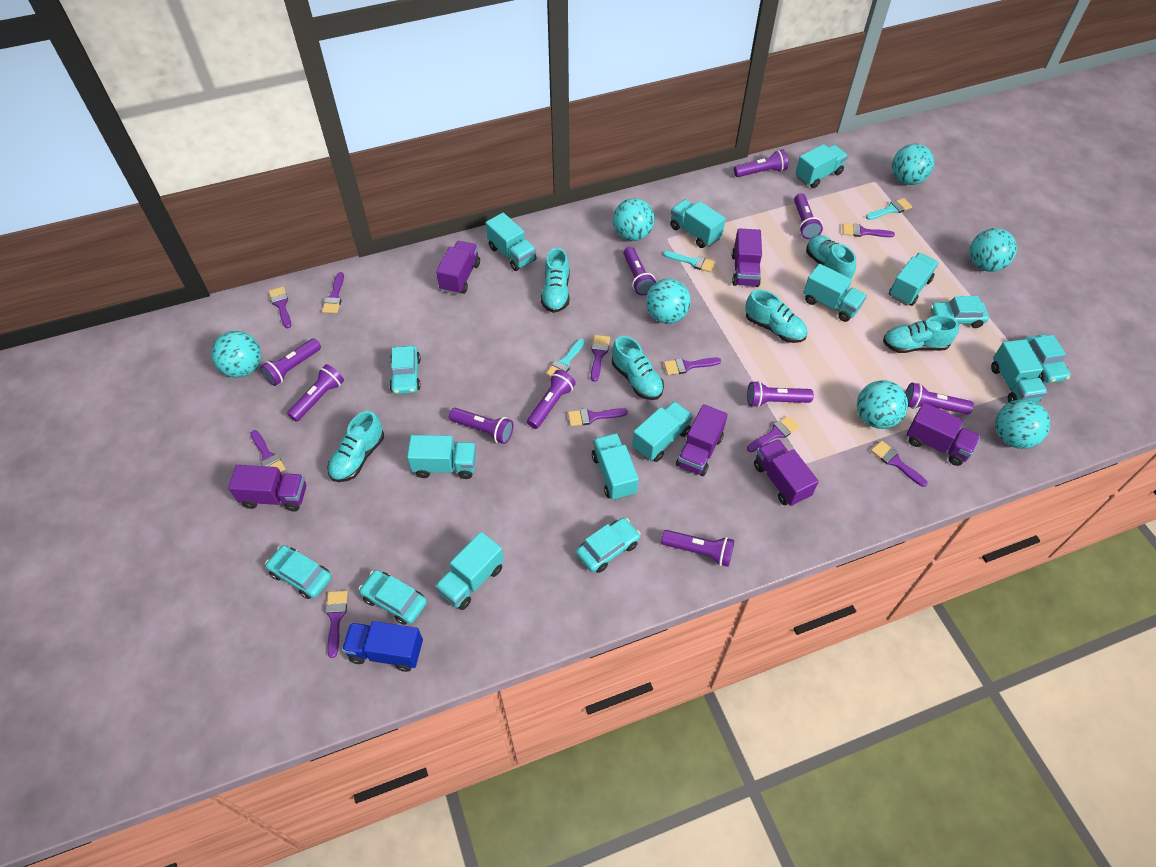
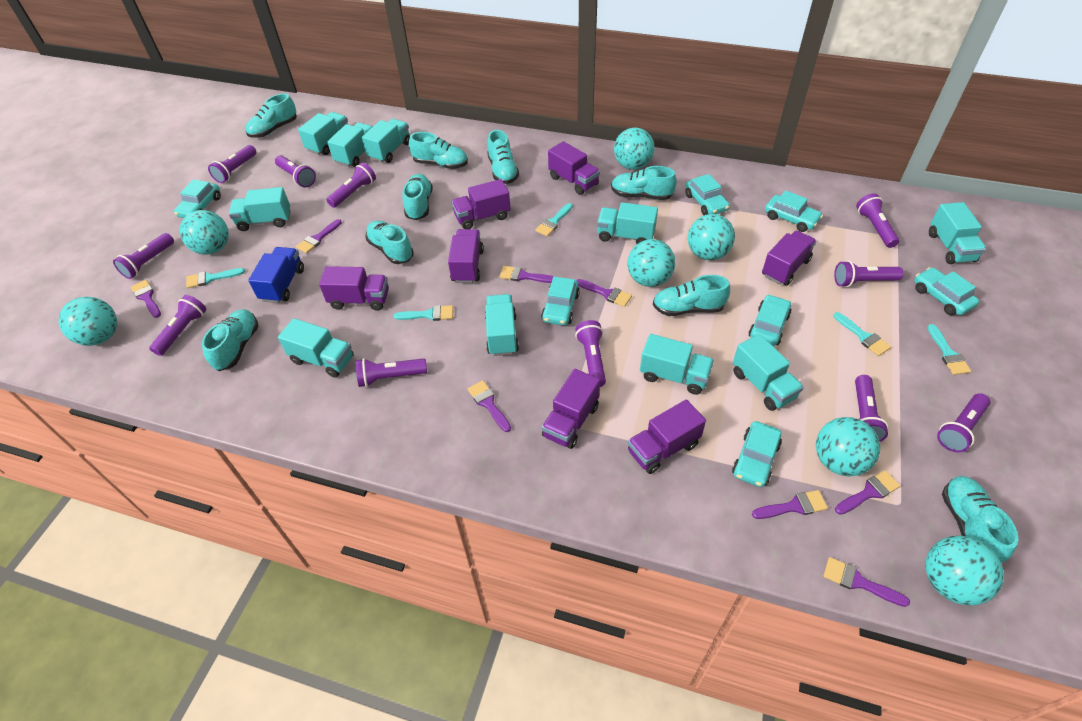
purple brush: [250,430,286,472] [269,287,291,328] [322,272,344,313] [325,591,348,658] [568,408,628,426] [591,335,610,382] [664,358,721,375] [747,416,799,452] [843,223,895,237] [871,441,928,487] = 10 -> [131,280,161,318] [296,219,342,253] [468,380,511,432] [499,266,554,283] [577,279,632,307] [752,490,828,519] [824,557,910,607] [835,470,900,515] = 8
purple flashlight: [260,338,321,386] [287,364,344,422] [449,408,514,444] [527,370,576,429] [623,247,656,295] [661,530,734,567] [734,150,788,177] [747,381,814,407] [794,193,823,239] [905,383,974,414] = 10 -> [113,233,174,279] [149,295,207,356] [208,145,256,183] [275,155,316,187] [327,163,376,208] [356,358,427,387] [575,320,606,387] [834,261,904,287] [855,375,888,442] [856,193,899,248] [937,393,991,452] = 11
purple truck: [228,465,306,511] [436,241,480,295] [676,404,728,476] [732,228,762,287] [754,439,819,506] [906,402,980,466] = 6 -> [319,266,389,311] [448,229,484,283] [451,179,511,229] [542,369,600,449] [548,141,600,195] [628,399,706,474] [762,231,816,286] = 7
turquoise brush: [546,339,585,376] [663,251,715,272] [866,198,912,220] = 3 -> [186,268,245,288] [393,305,453,321] [535,203,573,236] [834,312,891,356] [927,324,971,375] = 5
turquoise car: [265,545,332,599] [359,570,427,625] [389,346,421,394] [576,518,641,573] [930,296,989,328] [1024,334,1071,383] = 6 -> [174,179,221,218] [541,277,580,325] [685,174,730,215] [732,421,782,487] [749,294,791,346] [765,190,823,232] [914,267,979,315] = 7
turquoise shoe: [327,411,384,482] [541,247,570,313] [612,336,664,400] [745,290,807,343] [806,235,856,279] [883,315,959,353] = 6 -> [202,309,258,371] [246,93,297,138] [365,220,413,264] [402,174,433,220] [409,132,468,169] [487,130,519,184] [611,166,677,200] [653,275,730,316] [942,476,1019,564] = 9

